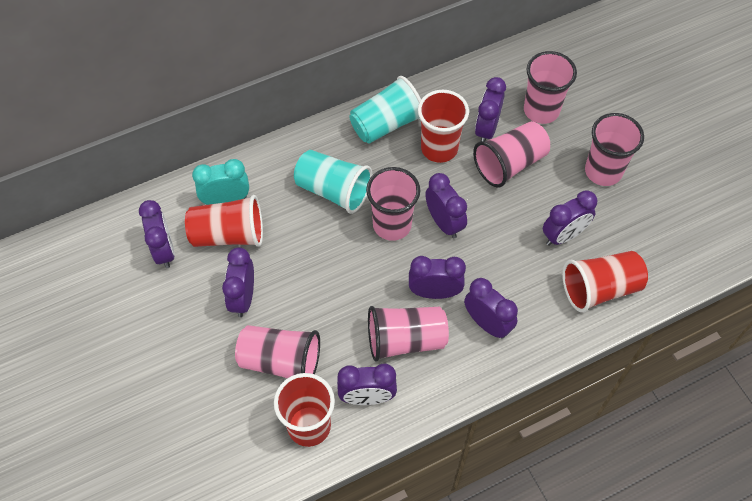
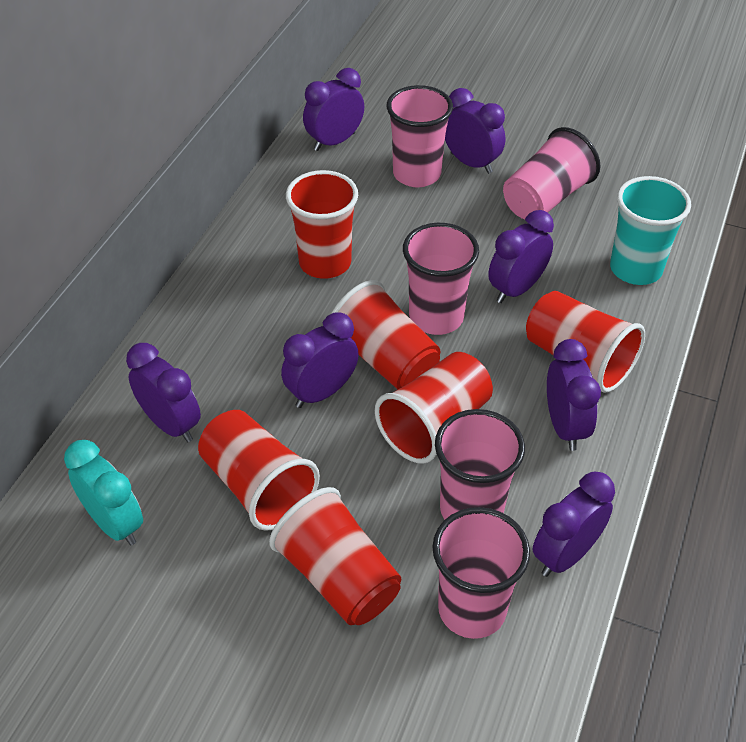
pink cup: [235,325,320,378] [366,167,420,241] [368,306,449,362] [473,121,550,188] [524,51,577,124] [585,113,644,186] = 6 -> [387,85,453,187] [403,223,479,335] [432,507,530,639] [435,409,525,520] [503,127,601,219] = 5
purple clock: [139,200,175,268] [222,247,254,317] [337,364,397,405] [409,256,466,299] [425,173,467,238] [464,278,518,339] [475,77,506,142] [543,190,597,246] = 8 -> [126,343,201,442] [281,312,359,408] [303,68,364,151] [445,88,505,174] [488,210,554,303] [533,472,615,577] [547,339,601,451] = 7
red cup: [185,195,263,247] [274,373,335,447] [418,90,469,163] [562,251,648,312] = 4 -> [198,410,320,531] [269,487,401,625] [286,170,358,279] [331,280,440,389] [375,352,493,464] [526,291,645,393] = 6
turquoise cup: [294,150,372,214] [349,76,421,144] = 2 -> [610,176,691,285] = 1

